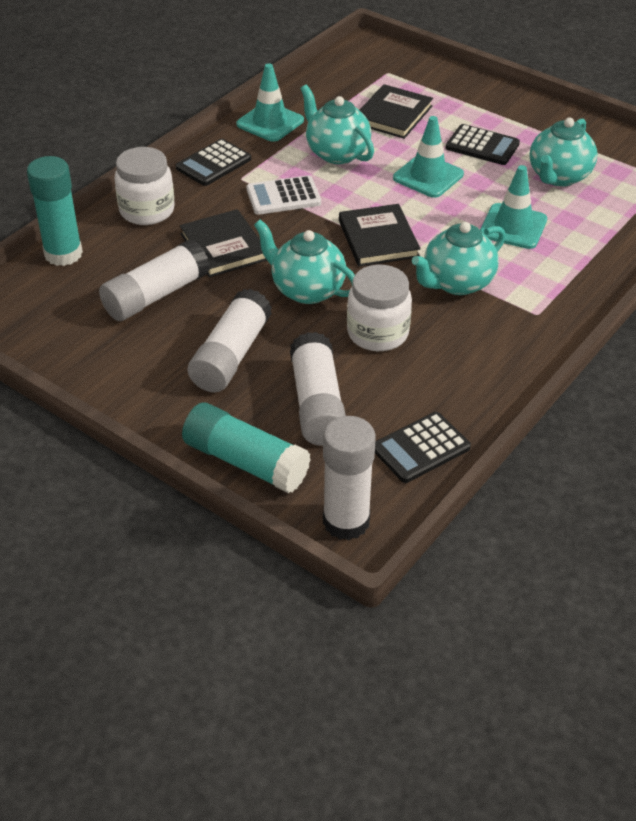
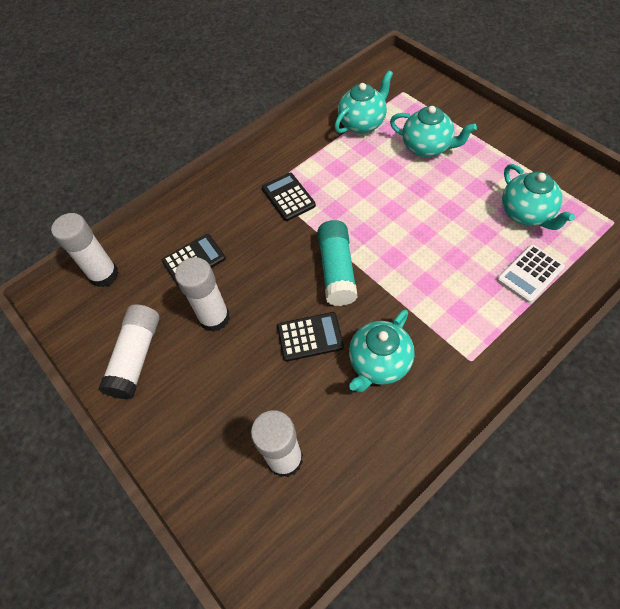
black book: [180,209,267,277] [339,204,421,266] [359,84,433,139] = 3 -> none = 0
turquoise glue stick: [27,156,83,266] [182,403,311,493] = 2 -> [317,220,358,306] = 1
turquoise traffic cone: [236,63,304,142] [393,116,464,198] [480,165,547,249] = 3 -> none = 0
white jar: [114,147,175,225] [347,265,412,351] = 2 -> none = 0

